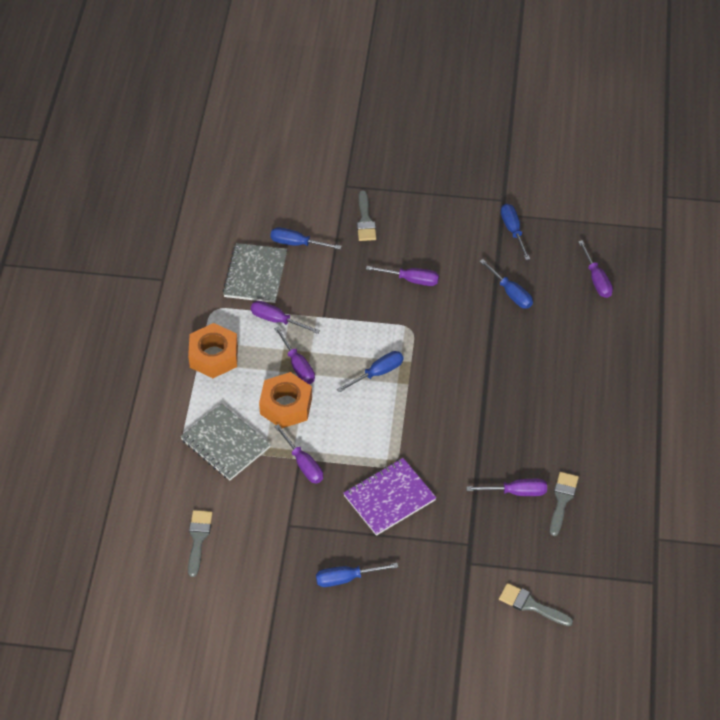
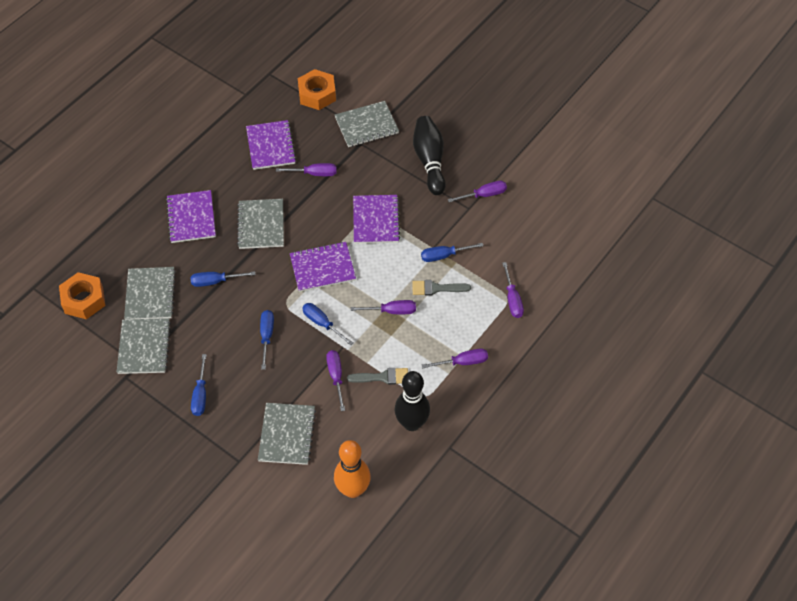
black bowling pin: none = 0 -> [395,371,430,431] [413,116,446,195] = 2
grey brush: [188,510,213,577] [357,190,376,241] [499,583,573,626] [550,472,579,536] = 4 -> [347,368,408,385] [412,280,471,296] = 2
grey notebook: [180,403,271,480] [223,243,287,303] = 2 -> [117,318,171,374] [124,267,176,319] [237,199,284,249] [258,403,316,465] [335,101,399,147] = 5
orange bowling pin: none = 0 -> [334,440,371,498] = 1
purple notebook: [343,458,437,536] = 1 -> [166,190,216,243] [246,120,296,170] [290,242,356,292] [353,195,401,244] = 4

